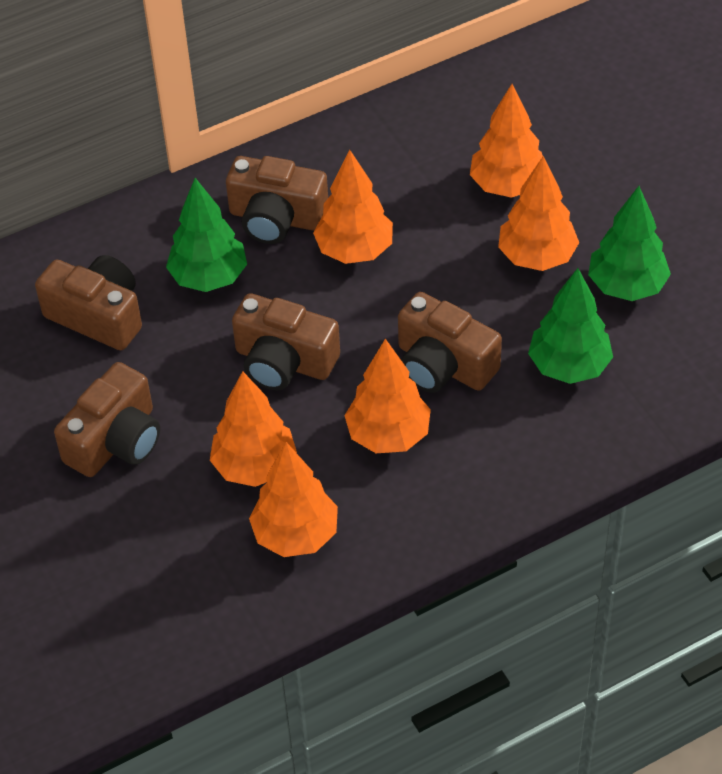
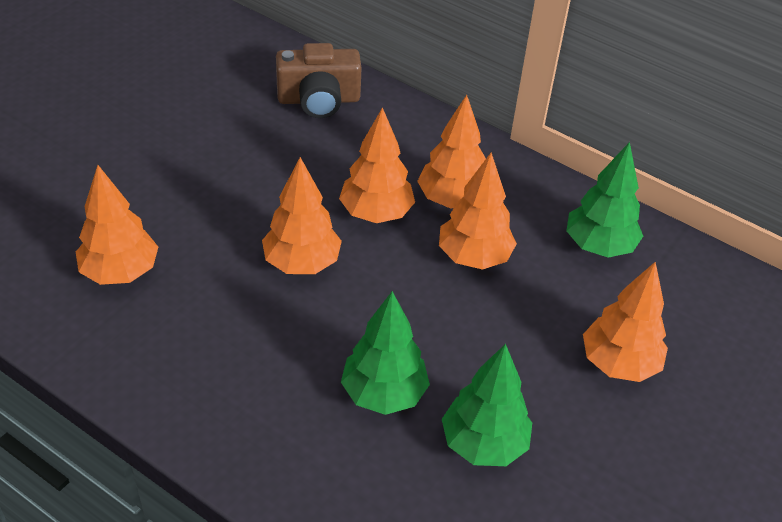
brown camera: [35,255,142,350] [54,362,160,477] [226,156,328,244] [232,293,340,390] [398,292,502,393] = 5 -> [276,43,362,118] = 1

